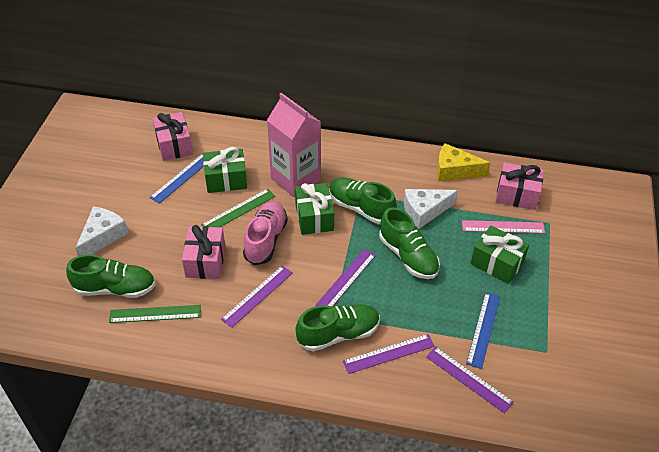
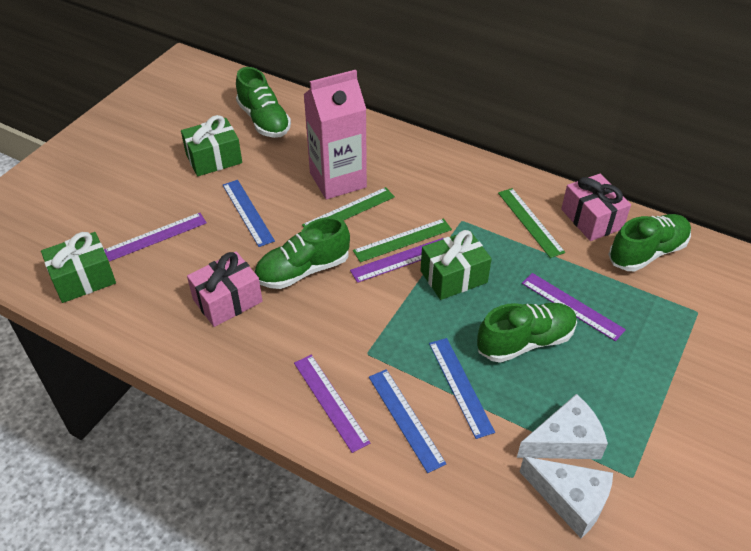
blue ruler: [150,153,204,204] [466,292,500,369] = 2 -> [223,180,275,247] [369,369,446,473] [429,338,495,439] = 3
green ruler: [109,305,201,323] [201,189,276,227] = 2 -> [302,187,395,227] [353,219,452,262] [498,188,565,258] = 3
pink gift: [152,112,193,161] [182,225,225,279] [495,162,544,210] = 3 -> [187,252,262,327] [561,174,631,241] = 2
pink ruler: [462,220,545,234] = 1 -> none = 0
pink shoe: [243,201,288,265] = 1 -> none = 0
yellow cheese: [437,143,490,182] = 1 -> none = 0

